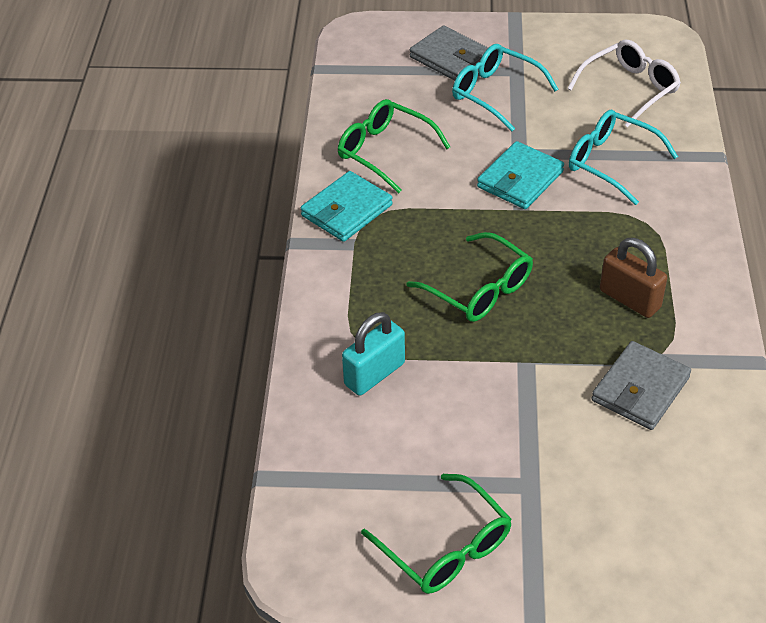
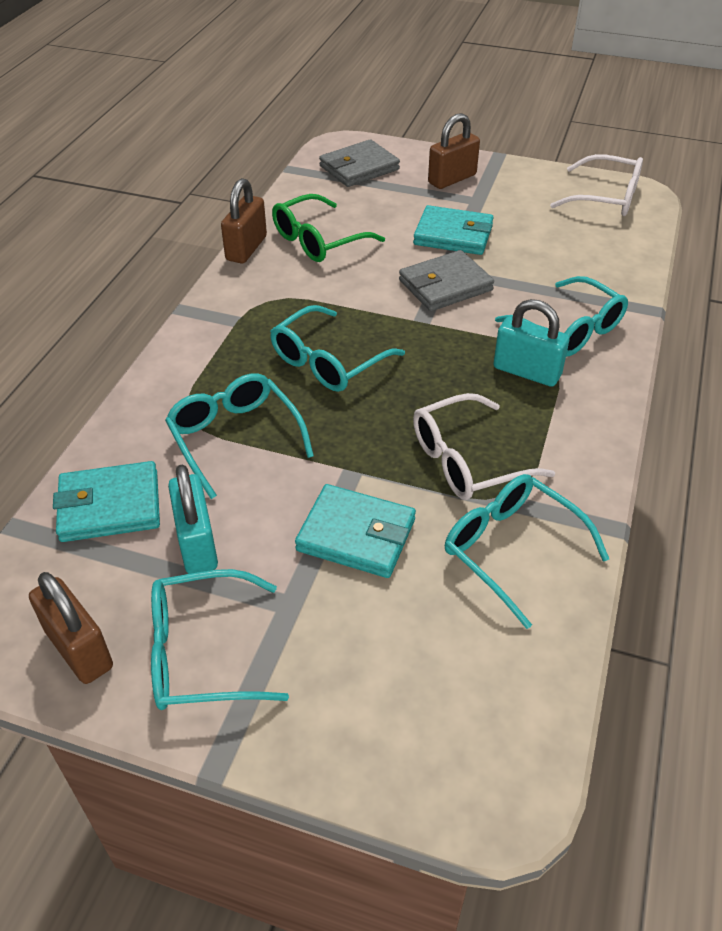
brown padlock: [600,238,667,318] = 1 -> [29,572,113,684] [221,178,267,264] [428,113,480,189] = 3
green glasses: [338,99,450,193] [361,474,512,594] [407,232,533,322] = 3 -> [272,194,385,262] = 1
turquoise glasses: [452,44,558,132] [569,110,678,205] = 2 -> [151,569,289,710] [165,373,314,499] [270,305,405,392] [445,474,609,629] [495,276,628,357] = 5
turquoise padlock: [342,312,405,396] = 1 -> [168,464,218,574] [493,299,569,387] = 2
turquoise wallet: [301,171,393,242] [477,141,564,209] = 2 -> [53,461,160,542] [295,484,416,578] [413,205,494,255] = 3
white glasses: [567,39,681,128] = 1 -> [413,393,555,500] [550,154,643,216] = 2

